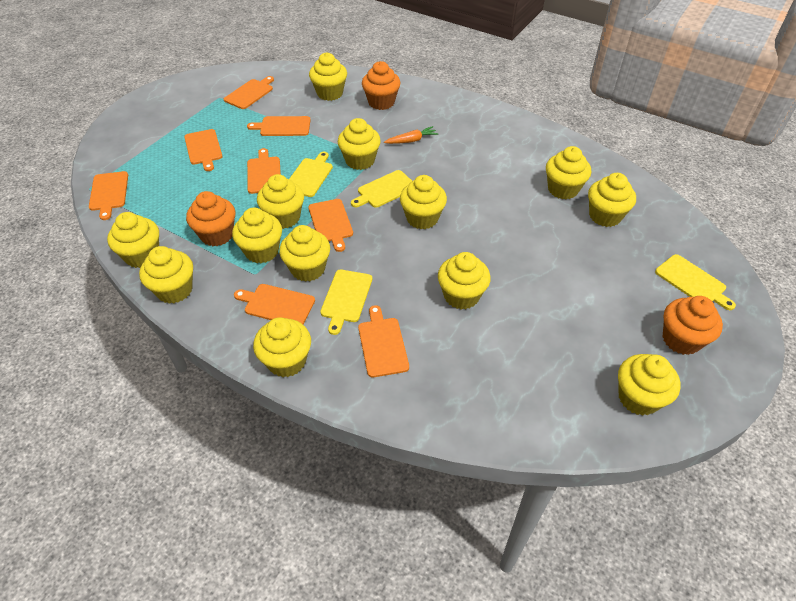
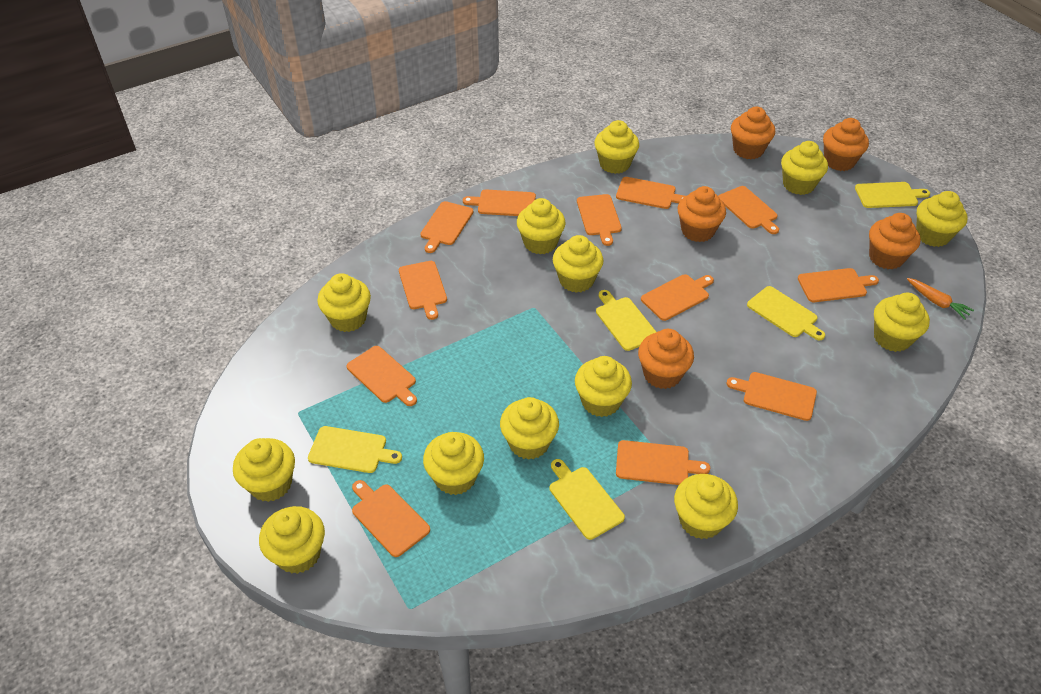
orange cupcake: [186,191,235,246] [362,61,400,110] [663,296,723,355] = 3 -> [638,329,694,389] [678,186,726,242] [731,107,775,159] [823,118,869,171] [869,213,921,270] = 5
orange cutting board: [89,171,128,220] [184,129,223,171] [224,76,274,109] [234,284,315,324] [247,116,310,136] [247,148,281,194] [308,199,353,252] [358,305,409,377] = 8 -> [346,346,417,406] [352,480,430,557] [399,261,447,320] [420,201,473,253] [463,190,536,216] [577,194,622,246] [616,177,685,209] [616,440,710,485] [641,274,714,321] [718,186,779,234] [727,372,817,421] [798,268,879,302] = 12
yellow cutting board: [289,152,333,197] [320,269,372,335] [351,170,412,208] [655,254,736,310] = 4 -> [308,426,402,473] [550,459,625,540] [596,290,656,351] [747,286,825,340] [855,182,930,208] = 5

